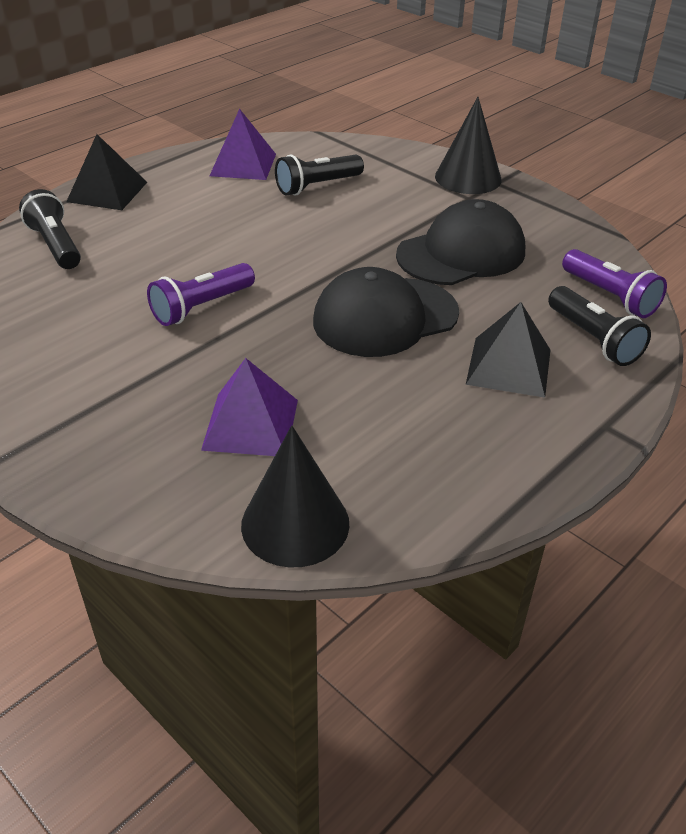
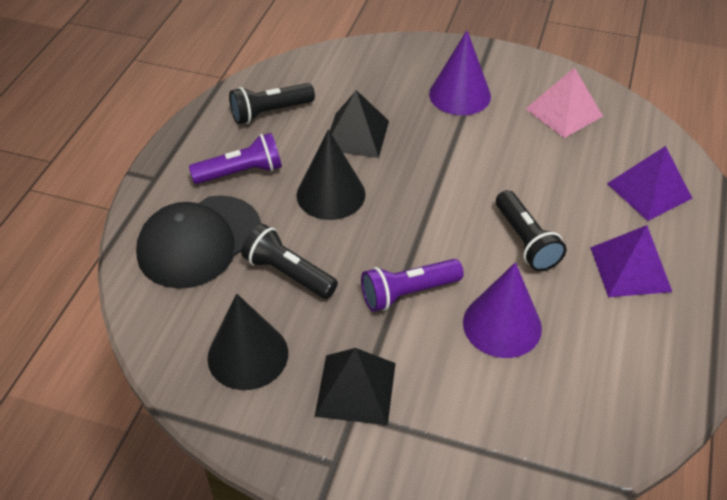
black cap: [313,267,459,357] [396,199,525,285] = 2 -> [136,195,261,288] = 1
pink pyramid: none = 0 -> [526,67,603,138] = 1
purple cone: none = 0 -> [429,31,491,115] [463,262,542,358] = 2

